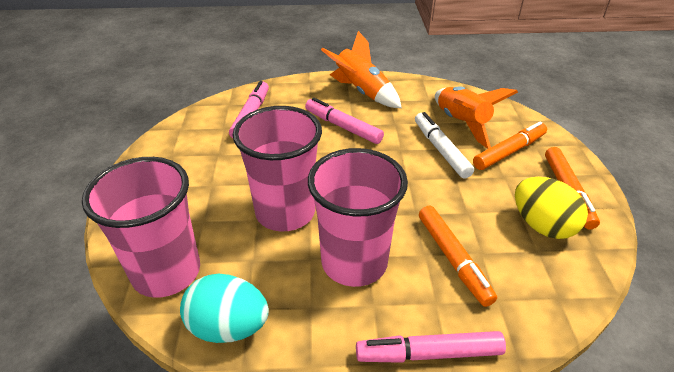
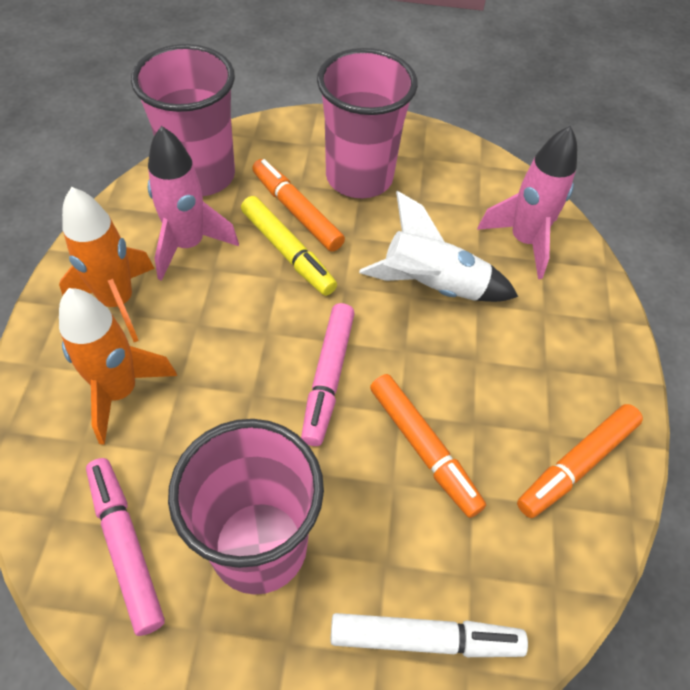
pink marker: [229,81,269,138] [305,98,384,144] [356,331,506,363] = 3 -> [86,458,165,636] [301,303,355,446] = 2
pink rocket: none = 0 -> [148,126,239,281] [477,126,577,279] = 2
turquoise egg: [180,274,269,343] = 1 -> none = 0
white rocket: none = 0 -> [359,191,518,302] = 1
yellow egg: [515,177,588,239] = 1 -> none = 0
yellow marker: none = 0 -> [241,196,337,296] = 1

